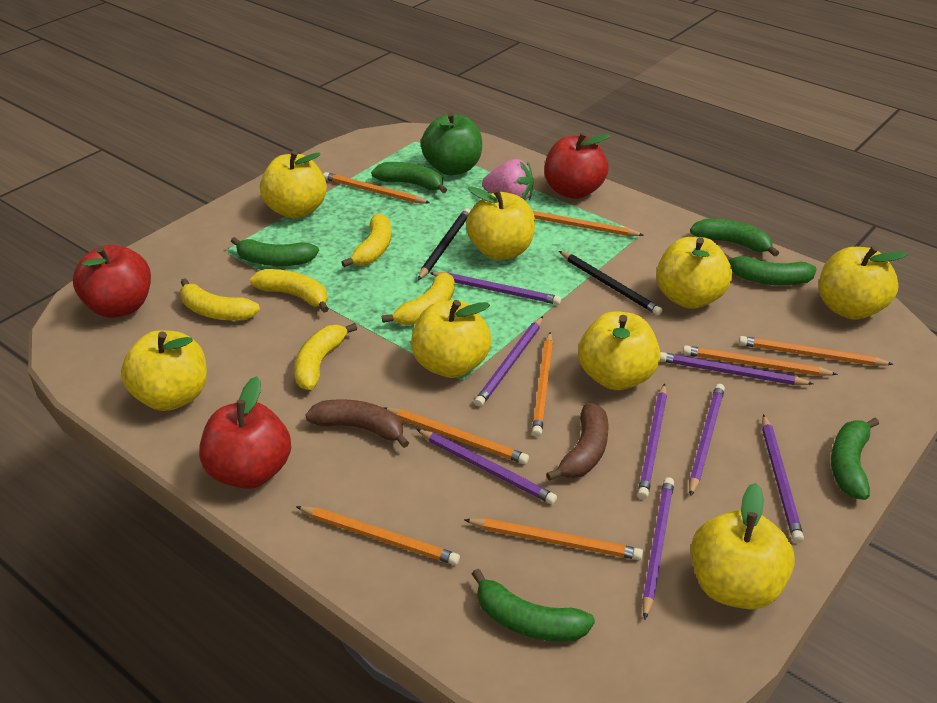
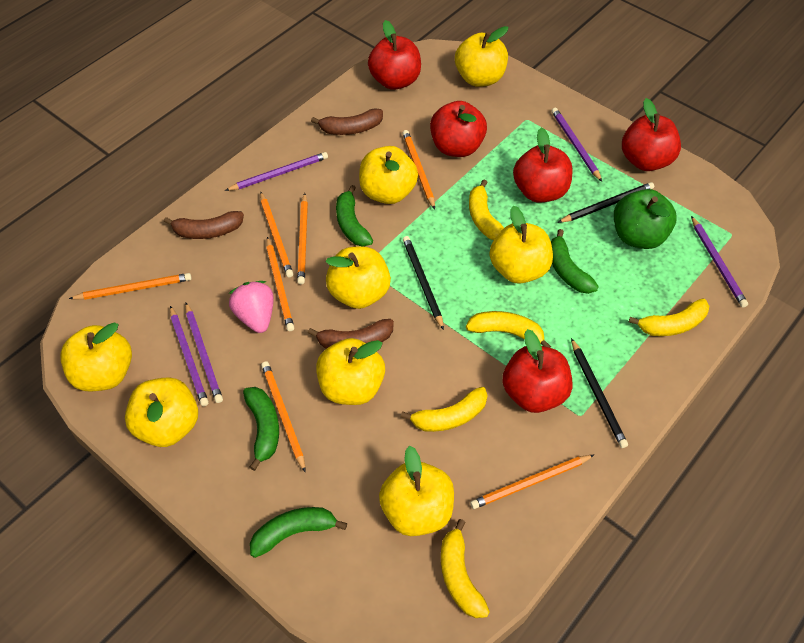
black pencil: [418,208,470,280] [559,251,662,315] = 2 -> [403,236,444,330] [558,182,654,223] [571,338,628,448] = 3
brown banana: [305,399,409,448] [546,403,609,481] = 2 -> [164,211,244,239] [308,319,394,349] [311,108,383,135] = 3
green banana: [231,237,319,266] [371,162,447,193] [472,569,595,642] [690,219,779,257] [724,253,817,285] [831,418,879,500] = 6 -> [243,387,279,471] [250,507,347,558] [336,185,373,247] [551,229,599,294] = 4
orange pencil: [296,506,460,565] [323,172,430,204] [383,407,529,464] [464,518,643,560] [532,210,643,236] [532,332,553,437] [683,345,838,376] [739,336,893,366] = 8 -> [69,273,192,300] [260,191,293,277] [261,361,305,472] [266,237,294,331] [297,193,308,284] [402,130,435,209] [470,455,594,509] = 7
purple pencil: [416,429,557,504] [430,272,561,305] [474,316,543,407] [638,384,667,499] [642,477,674,620] [660,352,814,385] [689,384,725,497] [762,414,804,543] = 8 -> [170,306,209,406] [185,303,223,403] [225,152,328,191] [552,108,602,182] [691,216,748,308] = 5
red apple: [73,245,151,318] [199,376,291,489] [544,132,610,199] = 3 -> [368,20,421,90] [430,101,487,157] [502,329,572,413] [513,127,572,202] [622,98,681,171] = 5

